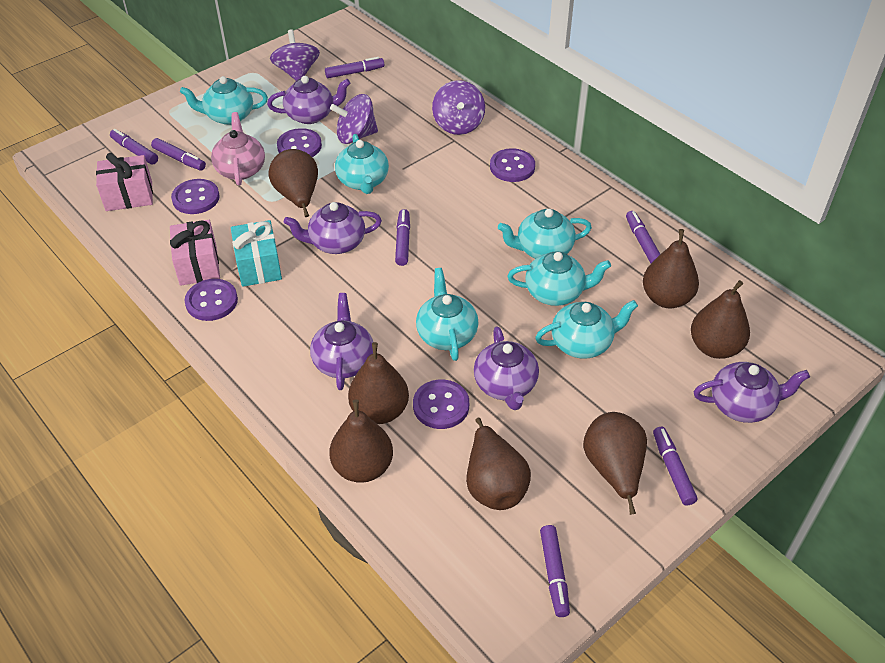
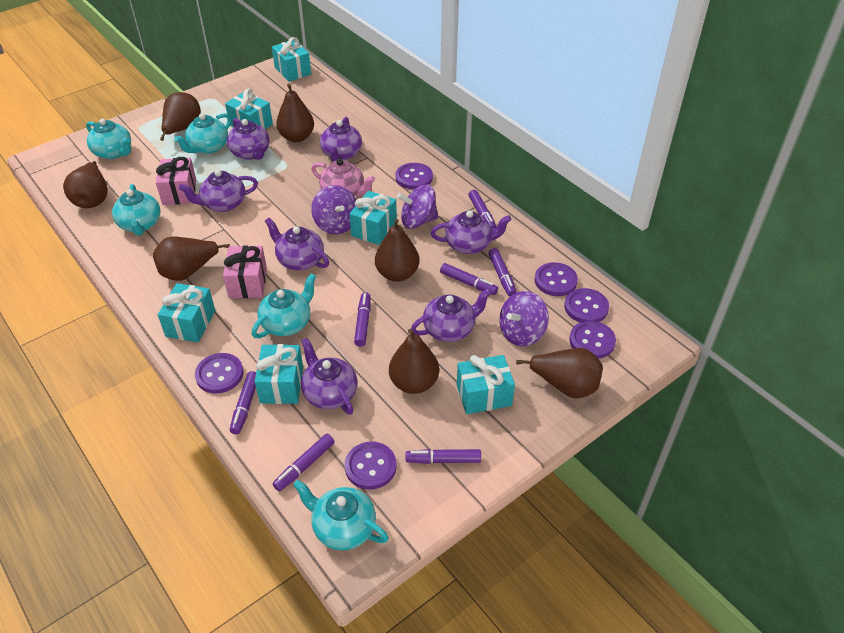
purple button: [171,179,220,214] [185,279,238,321] [277,128,322,157] [413,379,469,429] [490,148,535,182] = 5 -> [195,353,243,394] [345,442,396,490] [396,163,433,190] [535,262,578,296] [564,288,609,322] [569,321,616,359] = 6
purple teapot: [267,76,351,124] [284,202,382,254] [310,293,373,390] [474,327,539,410] [694,362,810,423] = 5 -> [179,170,258,212] [227,118,270,160] [265,218,329,271] [301,338,357,415] [320,117,362,161] [411,288,491,342] [431,210,512,254] = 7
turquoise gift: [231,220,282,287] = 1 -> [158,283,215,342] [225,89,273,129] [255,344,303,404] [272,37,311,82] [349,191,397,245] [457,355,515,414] = 6
turquoise teapot: [180,76,268,125] [335,134,389,194] [416,268,479,361] [498,209,592,259] [507,251,611,306] [535,300,638,359] = 6 -> [86,118,131,159] [112,184,160,236] [174,113,231,154] [251,273,316,338] [293,480,389,550] = 5

